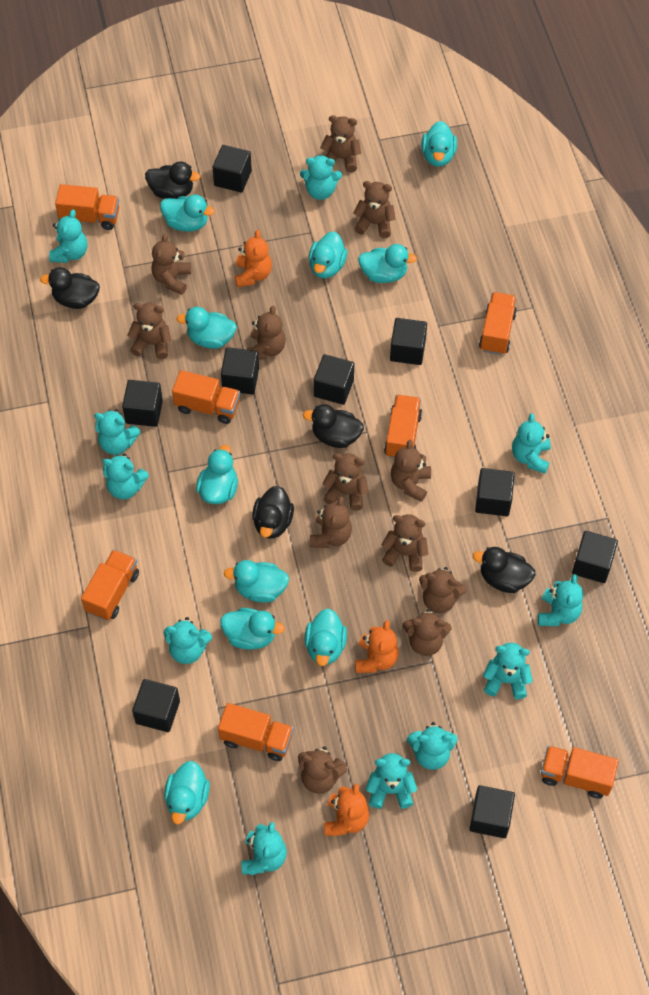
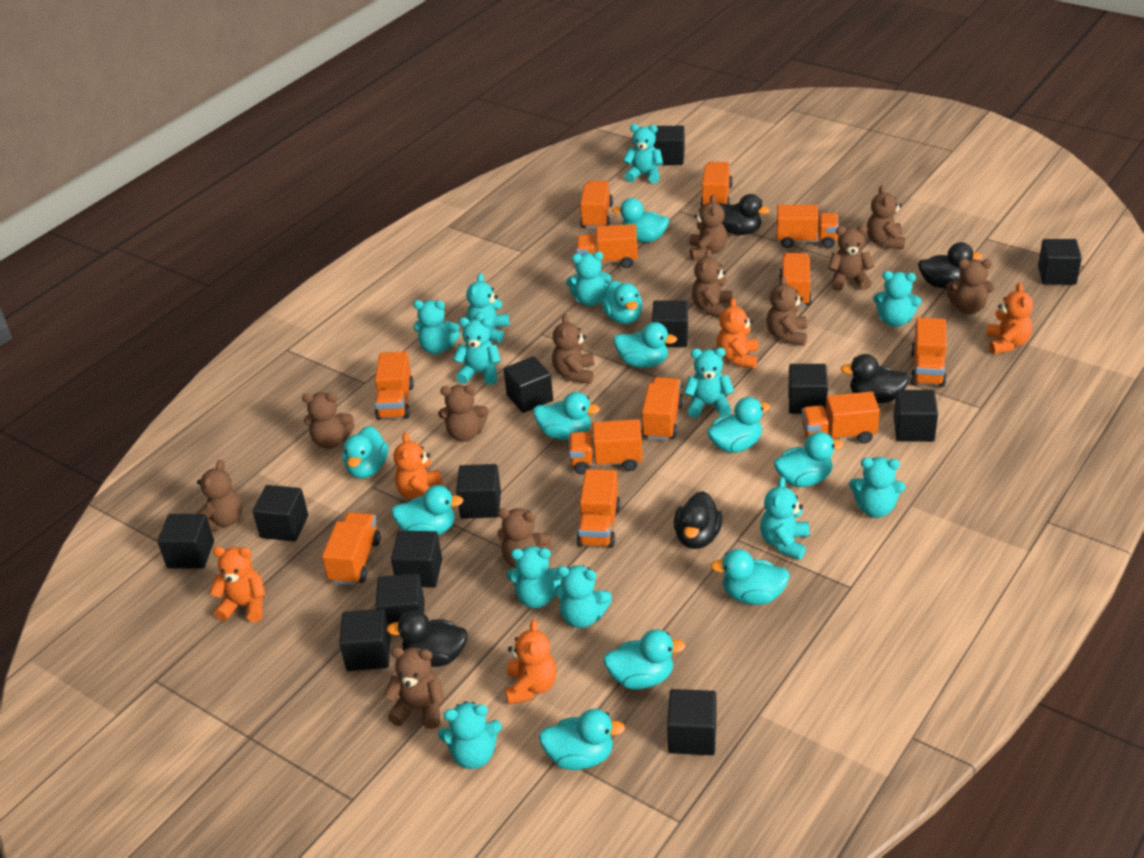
black cube: [122,380,163,427] [132,679,180,732] [213,145,252,192] [221,347,259,394] [314,354,354,405] [390,318,427,365] [469,785,515,838] [475,468,515,516] [572,531,618,583] = 9 -> [157,514,214,569] [252,485,308,542] [339,609,391,671] [375,574,425,625] [391,531,442,588] [456,464,501,519] [504,356,553,413] [652,300,688,347] [654,126,685,165] [667,689,716,755] [788,364,828,414] [894,390,938,442] [1038,239,1082,285] = 13
orange teddy bear: [235,230,272,287] [324,784,369,837] [355,620,399,673] = 3 -> [209,546,266,622] [393,432,442,499] [505,620,557,705] [717,298,758,369] [986,283,1033,354] = 5
orange truck: [55,184,119,230] [81,549,139,620] [172,370,240,424] [218,703,293,761] [384,395,422,458] [479,292,517,355] [541,746,618,799] = 7 -> [322,512,381,585] [375,351,414,420] [569,419,643,474] [576,224,638,268] [576,469,621,548] [580,181,613,229] [641,377,684,440] [700,162,733,207] [777,205,839,248] [779,253,812,307] [801,391,880,444] [911,317,947,387] = 12
turquoise duck: [160,194,214,232] [164,761,210,824] [176,307,237,349] [196,445,238,504] [220,608,285,650] [224,560,289,603] [304,608,347,666] [309,231,347,278] [358,244,417,283] [421,121,457,167] = 10 -> [342,426,388,479] [391,485,464,535] [533,392,600,440] [539,709,625,770] [601,281,643,324] [603,629,686,689] [612,198,669,242] [614,322,677,368] [707,397,770,453] [710,549,790,605] [774,432,843,487] = 11
turquoise teddy bear: [49,209,87,263] [94,409,141,455] [102,453,149,500] [164,617,212,664] [241,822,287,875] [300,155,342,200] [366,753,417,809] [407,722,458,770] [483,643,533,699] [512,413,551,474] [538,574,583,626] = 11 -> [413,300,460,354] [438,701,502,769] [453,317,501,385] [466,273,509,343] [507,546,562,608] [555,565,612,628] [566,252,611,306] [623,124,663,184] [684,348,734,418] [760,477,809,560] [849,457,905,518] [873,271,922,327] = 12

